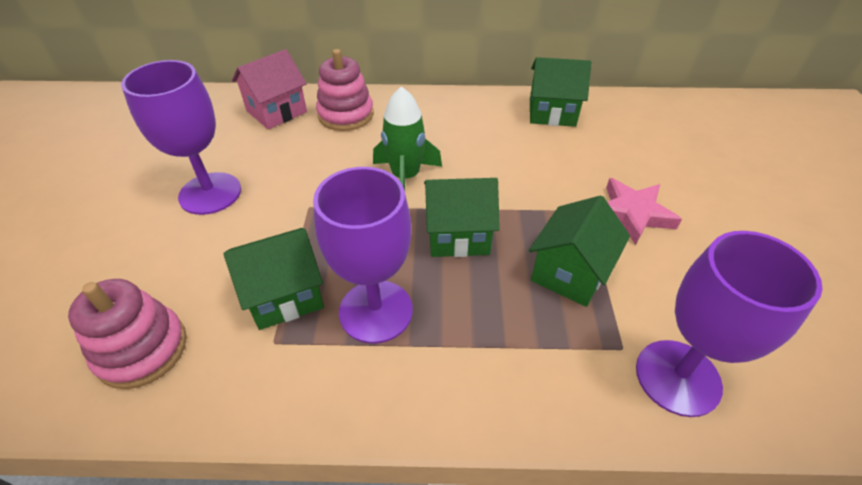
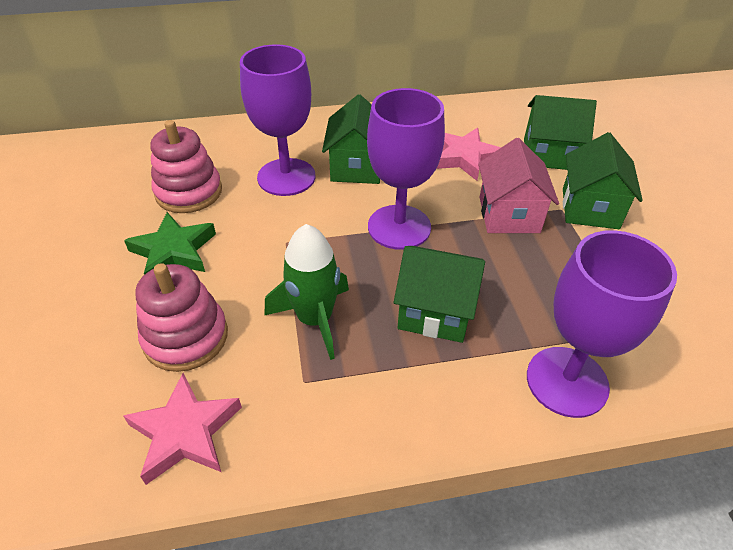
green star: none = 0 -> [124,212,216,275] = 1
pink star: [606,178,682,245] = 1 -> [123,373,242,485] [436,127,502,181] = 2

